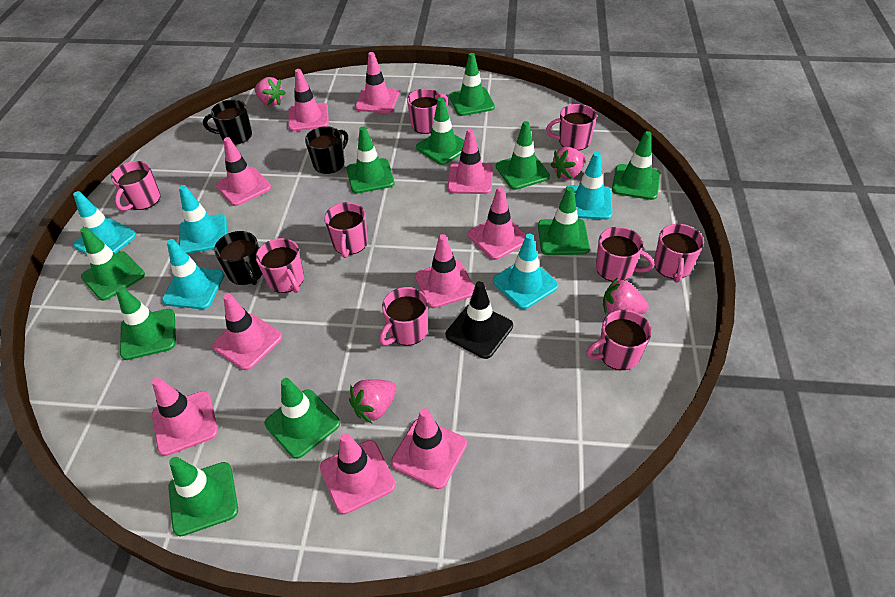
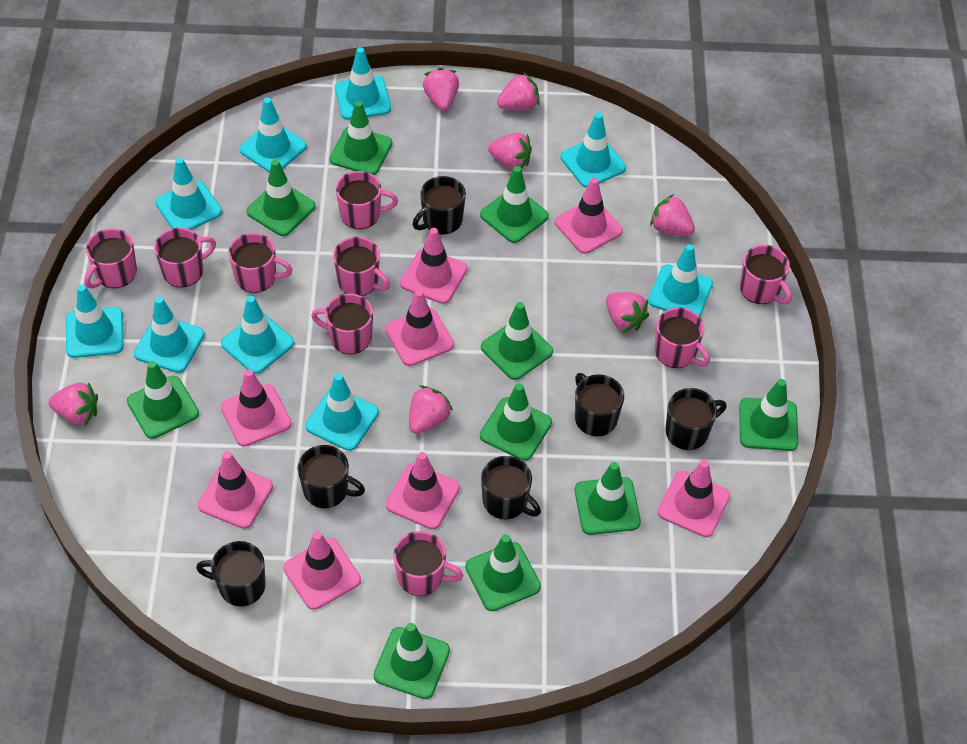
black mug: [203,100,252,145] [214,231,262,285] [305,126,348,174] = 3 -> [196,541,266,606] [297,445,365,508] [413,176,466,235] [481,456,541,519] [575,373,624,437] [665,388,727,450] = 6
black traffic cone: [446,281,513,359] = 1 -> none = 0
pink strawberry: [255,77,286,106] [349,379,396,423] [550,147,585,179] [603,278,649,314] = 4 -> [48,382,98,425] [409,385,453,434] [423,68,459,111] [488,133,532,170] [497,72,540,110] [606,292,649,332] [650,194,695,236] = 7
pink traffic cone: [152,378,218,456] [212,293,282,370] [216,137,271,206] [288,69,329,131] [320,433,395,514] [355,52,399,113] [391,408,467,489] [415,234,475,308] [448,129,493,194] [468,187,527,260] = 10 -> [198,451,273,529] [221,369,292,447] [283,531,361,610] [385,289,454,366] [386,452,460,529] [400,228,467,304] [555,177,623,254] [658,460,730,537] = 8
turquoise traffic cone: [73,191,136,255] [162,239,225,309] [179,185,227,254] [493,234,558,309] [565,152,612,220] = 5 -> [66,285,124,358] [134,297,205,373] [155,157,222,230] [221,296,294,374] [239,97,307,173] [305,373,379,451] [335,47,391,120] [560,112,626,188] [648,244,713,316] = 9

